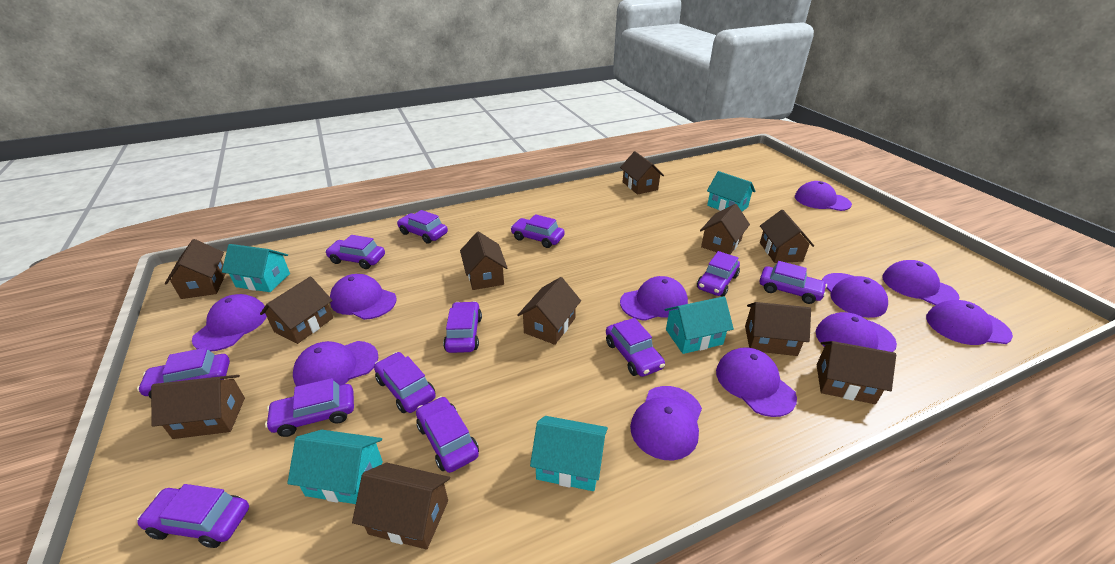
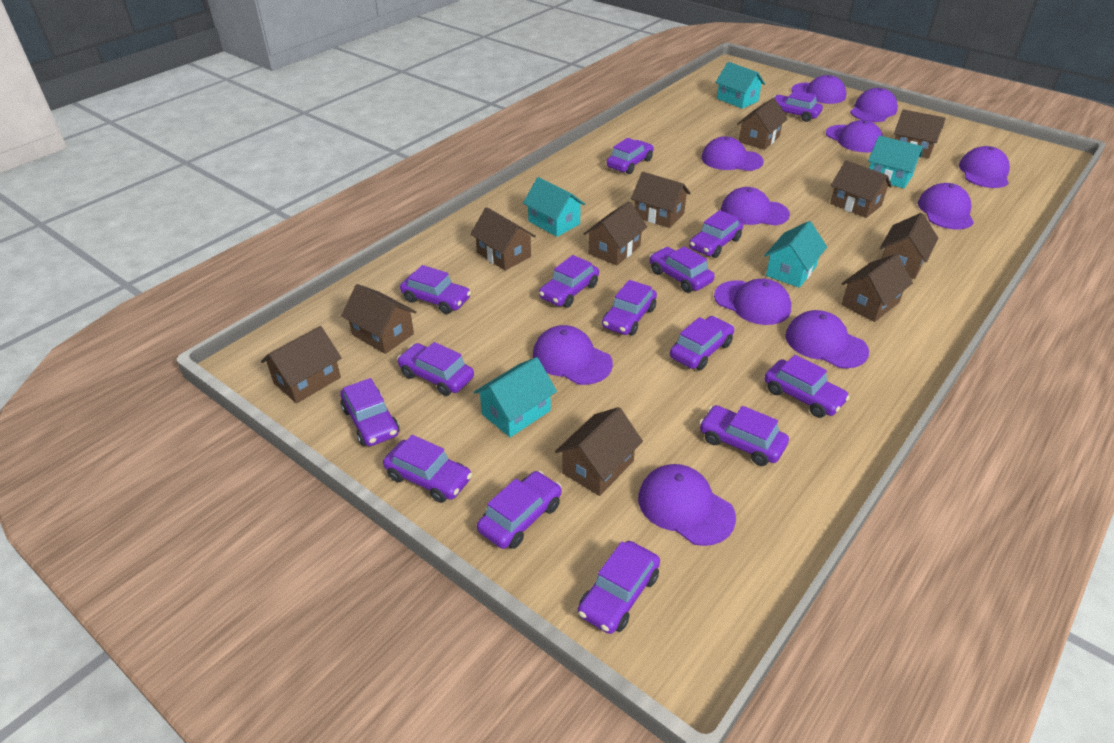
purple car: [137,348,230,398] [137,484,249,548] [265,378,354,437] [325,235,385,269] [374,352,436,413] [397,210,448,244] [416,396,479,473] [443,301,482,353] [510,214,565,248] [606,318,665,377] [697,251,740,297] [759,261,827,304] = 12 -> [340,378,399,446] [383,435,472,503] [397,342,474,396] [400,265,471,314] [477,471,562,549] [539,255,599,308] [578,541,660,634] [602,280,657,336] [607,138,654,174] [649,246,715,293] [670,316,734,370] [689,210,743,258] [699,405,789,466] [764,355,850,418] [774,90,823,122] = 15

